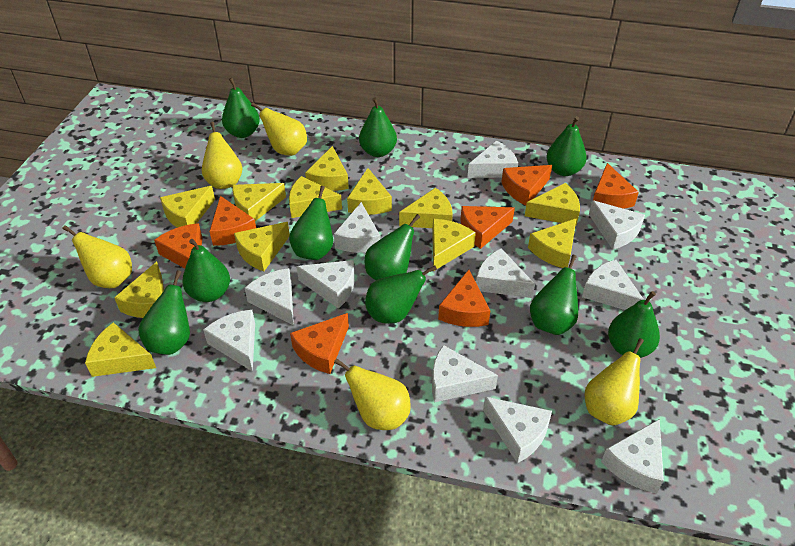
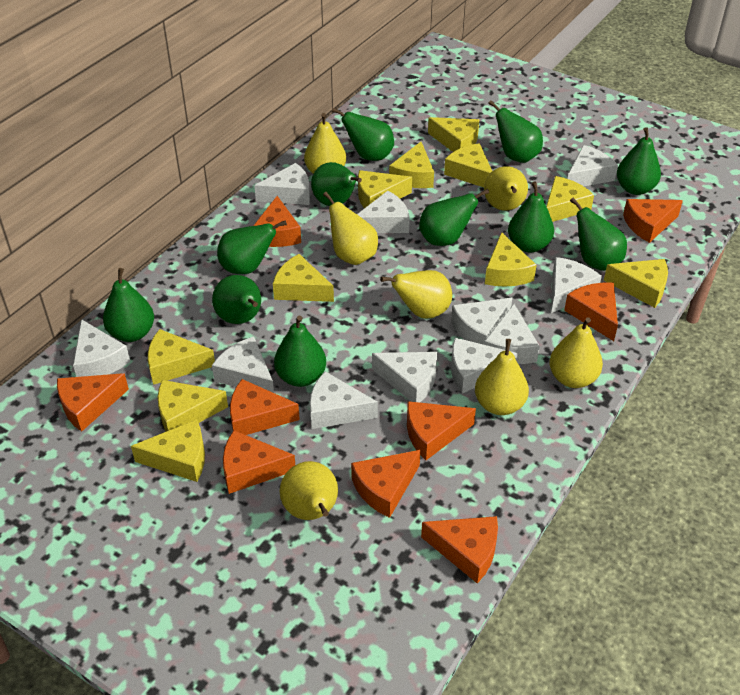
green pear: [138,270,190,355] [182,239,230,302] [222,78,260,138] [289,186,333,260] [359,97,397,157] [365,214,420,280] [365,265,437,324] [530,255,578,335] [546,116,587,176] [608,291,660,358] = 10 -> [103,268,154,342] [212,275,261,324] [217,220,287,274] [274,316,326,387] [311,162,362,206] [332,108,394,161] [419,189,489,246] [488,100,543,163] [508,181,554,252] [570,198,627,271] [617,127,661,195] = 11
orange cheese: [154,223,203,268] [209,196,256,246] [290,313,349,374] [438,270,490,327] [460,206,515,249] [501,165,552,205] [593,163,639,209] = 7 -> [57,373,129,432] [223,430,295,494] [230,379,300,435] [253,196,301,247] [351,450,421,518] [407,401,476,460] [421,516,498,583] [564,283,618,341] [623,199,683,243] = 9
yellow cheese: [85,322,156,377] [114,262,164,318] [160,186,215,228] [232,183,286,221] [234,222,290,271] [289,176,342,218] [305,146,349,191] [347,168,392,215] [399,188,453,228] [432,219,476,271] [525,183,580,226] [528,218,577,268] = 12 -> [131,419,205,482] [148,329,215,385] [158,380,228,432] [273,254,334,302] [358,170,412,208] [389,142,434,188] [428,117,479,152] [444,143,492,187] [485,232,537,287] [546,176,594,222] [604,259,668,308] = 11
yellow pear: [62,225,132,288] [202,122,242,189] [251,103,307,156] [334,358,411,430] [585,338,644,426] = 5 -> [280,461,338,520] [304,113,346,174] [323,192,378,265] [380,270,452,319] [475,339,529,415] [484,166,528,211] [549,317,603,388] = 7

